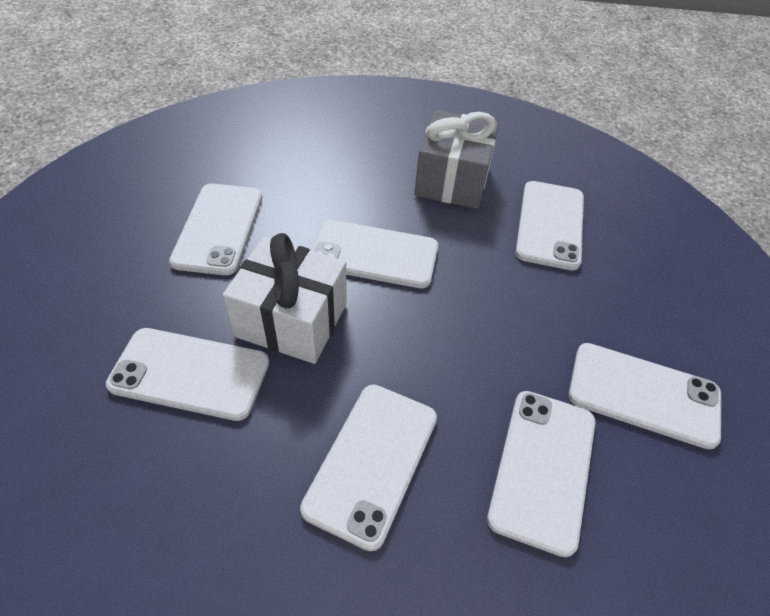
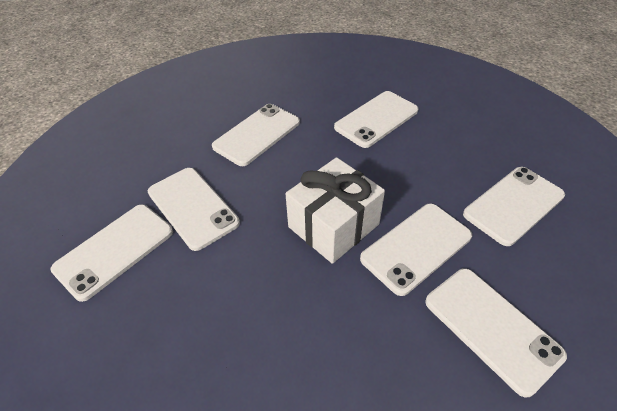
grey gift: [414,110,499,209] = 1 -> none = 0

